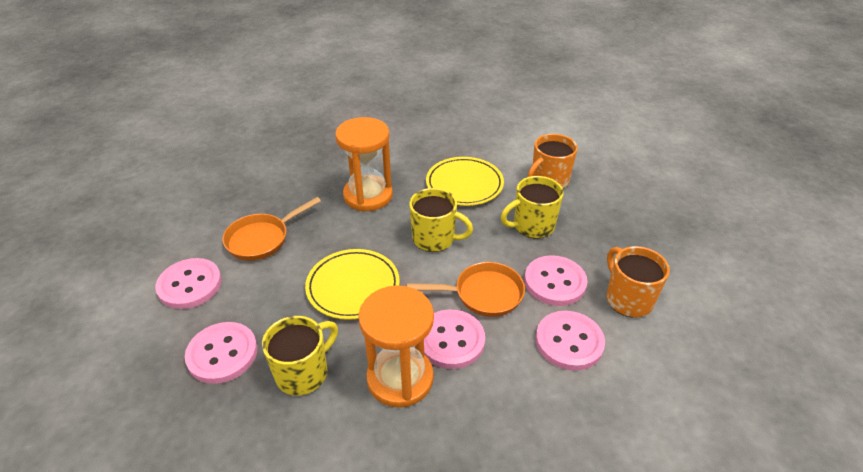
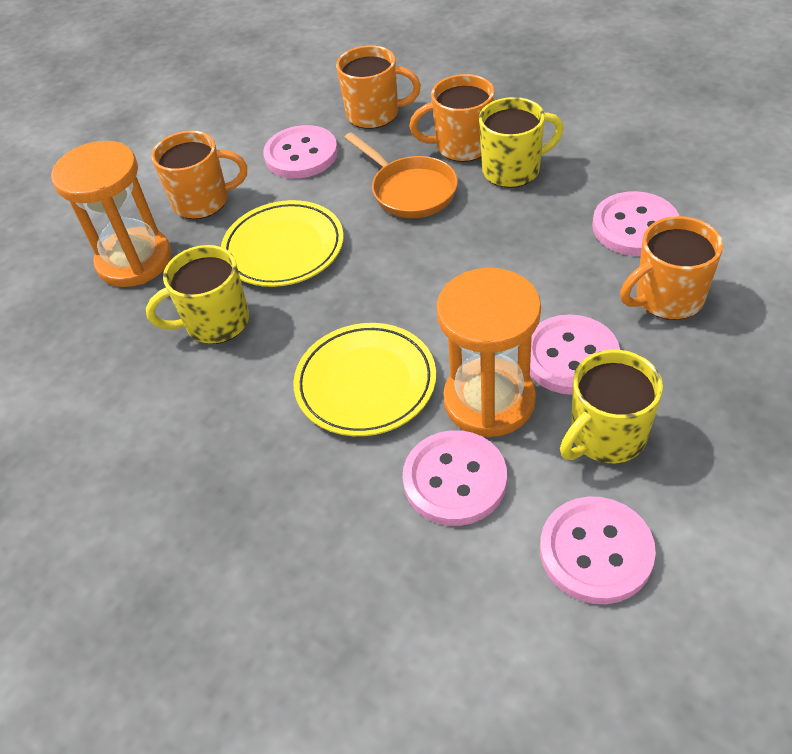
orange mug: [527,134,578,189] [606,246,670,317] = 2 -> [151,131,247,219] [336,45,421,129] [409,74,494,162] [620,216,723,320] = 4
orange pan: [222,197,321,261] [407,262,525,317] = 2 -> [344,132,458,218] = 1

